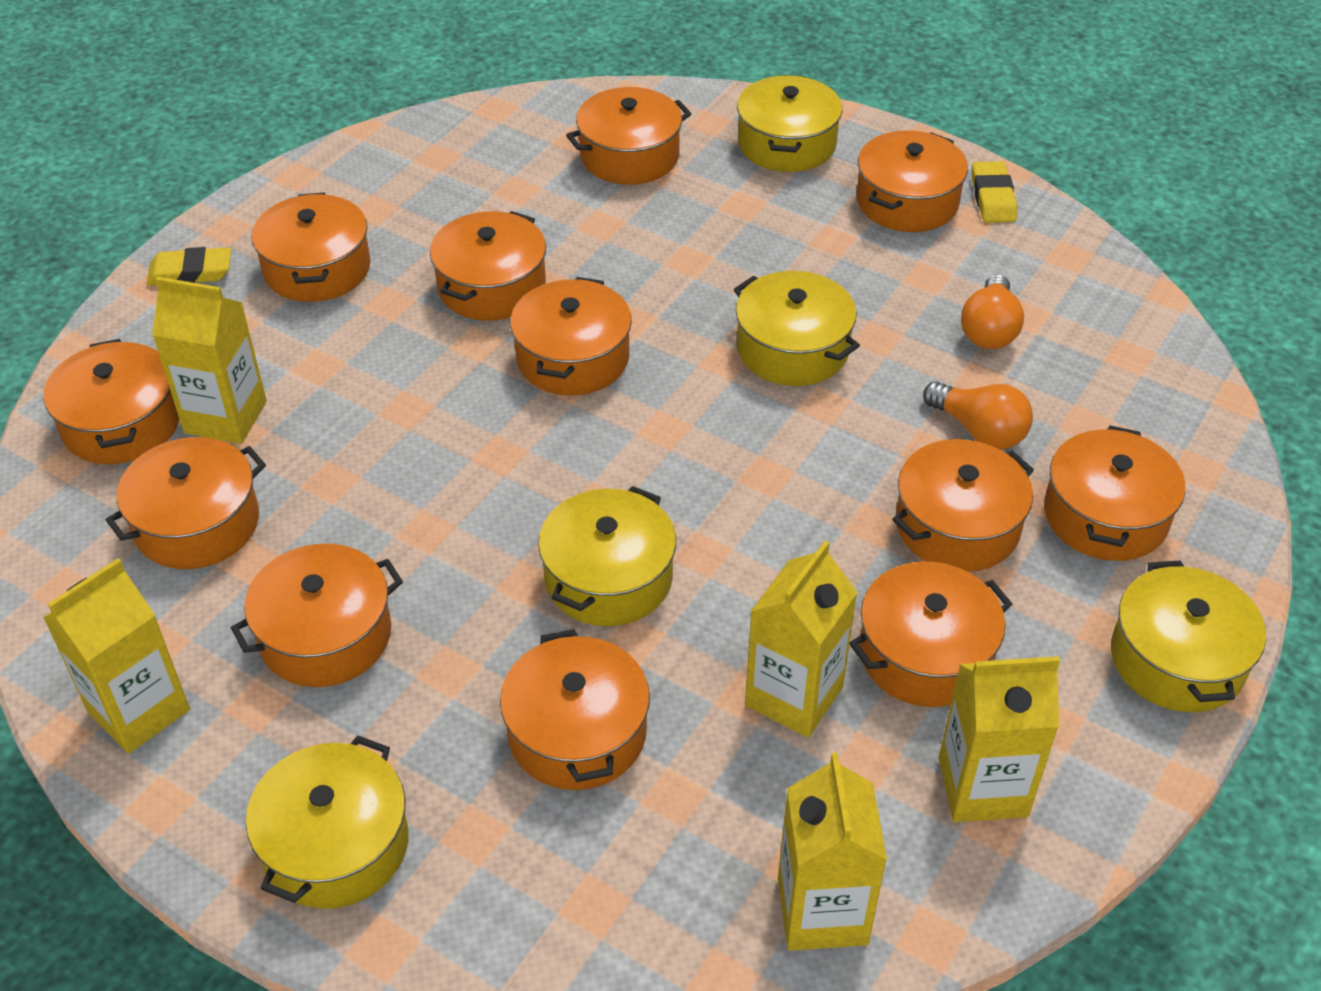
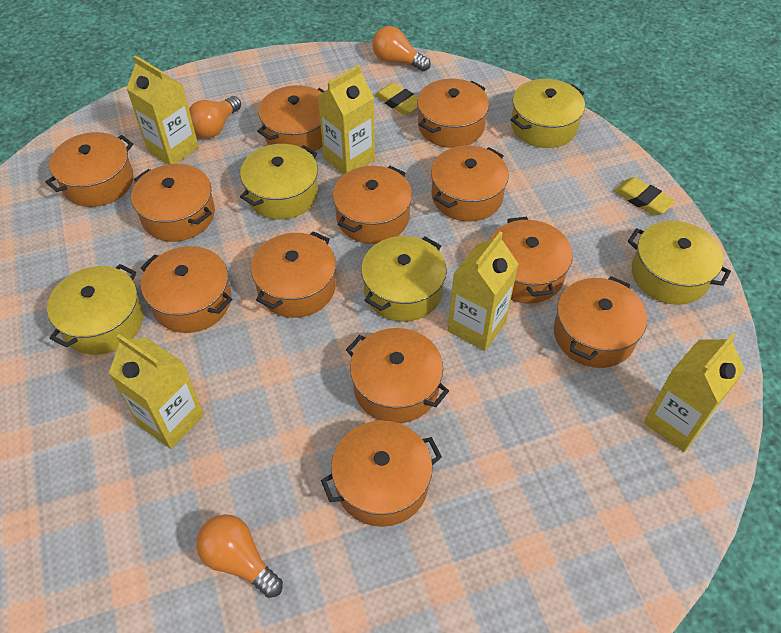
orange light bulb: [923,382,1033,449] [961,274,1024,349] = 2 -> [189,96,241,138] [196,514,283,598] [372,26,431,71] = 3

